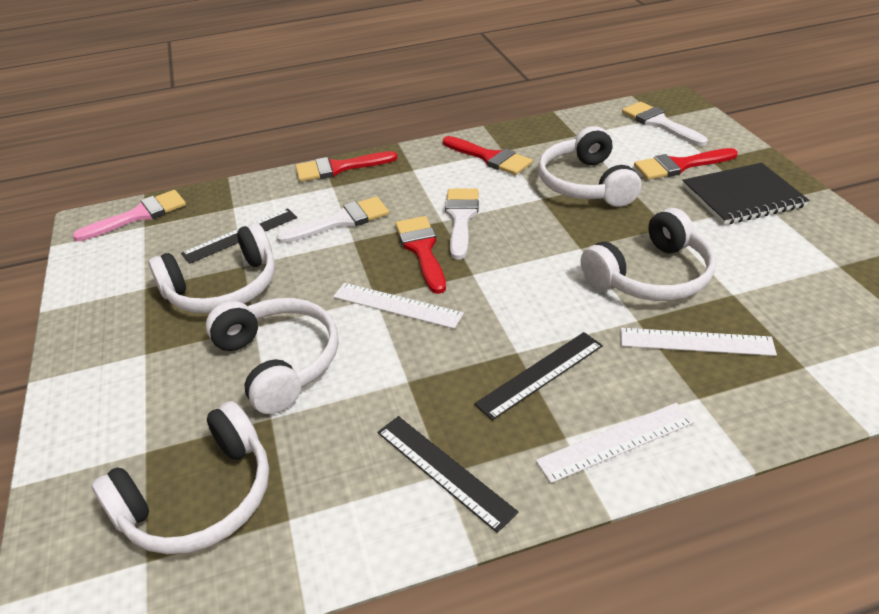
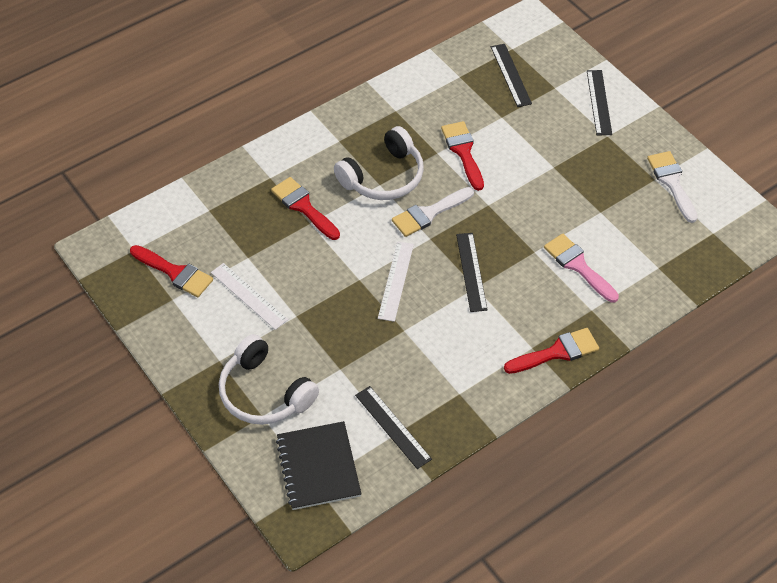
black ruler: [181,208,297,264] [378,416,518,533] [474,332,603,421] = 3 -> [355,386,432,469] [456,233,488,312] [491,44,532,107] [587,70,612,135] = 4
white brush: [276,197,389,243] [445,188,479,260] [622,102,708,146] = 3 -> [392,187,474,237] [647,151,698,223] = 2
white headphones: [91,401,269,554] [149,223,275,314] [206,298,339,414] [538,126,641,207] [581,208,716,301] = 5 -> [219,334,319,425] [334,126,424,200] = 2
white ruler: [333,283,464,329] [536,403,694,483] [621,328,777,356] = 3 -> [211,263,288,330] [378,241,414,322] = 2

